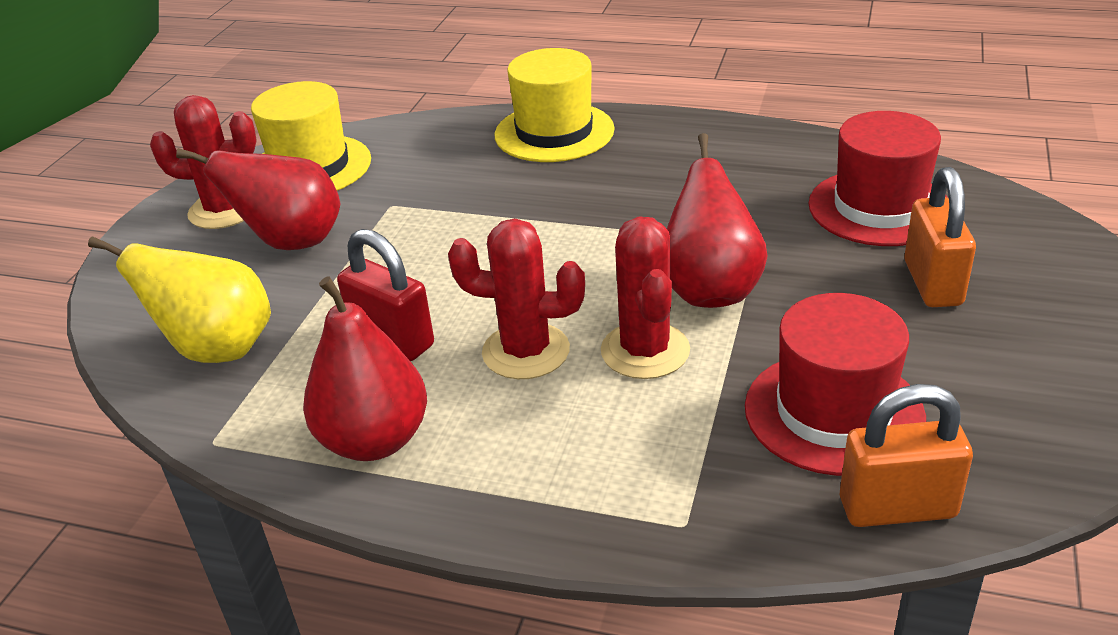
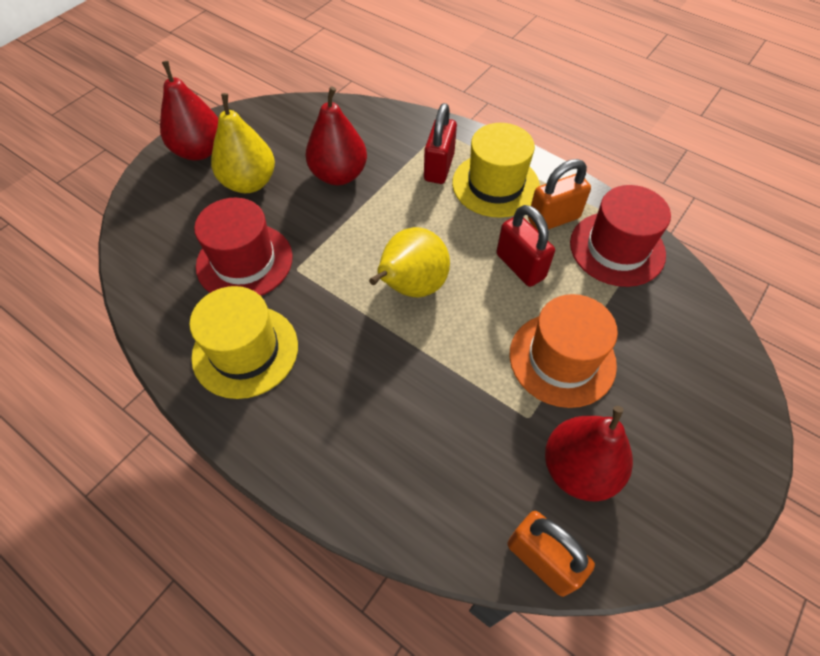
orange hat: none = 0 -> [509,294,618,408] = 1
red cactus: [150,95,257,229] [448,219,585,379] [601,217,690,379] = 3 -> none = 0
red padlock: [337,229,434,361] = 1 -> [424,103,457,184] [496,205,555,287] = 2
yellow pear: [88,236,271,363] = 1 -> [211,93,275,193] [369,227,450,297] = 2

